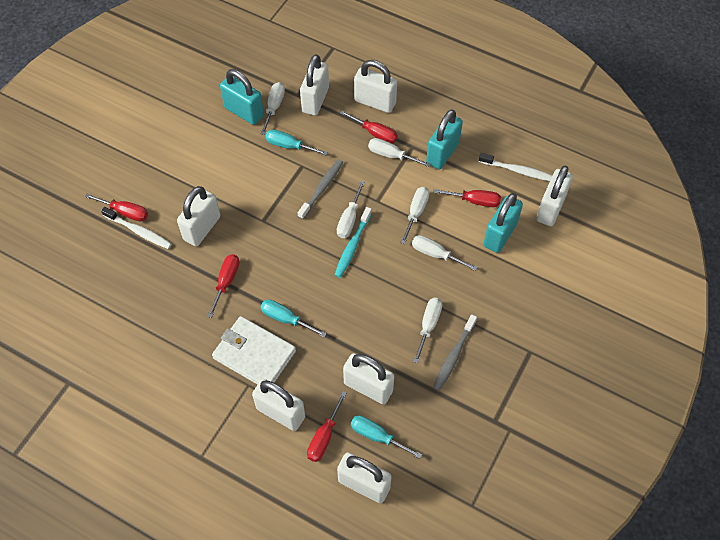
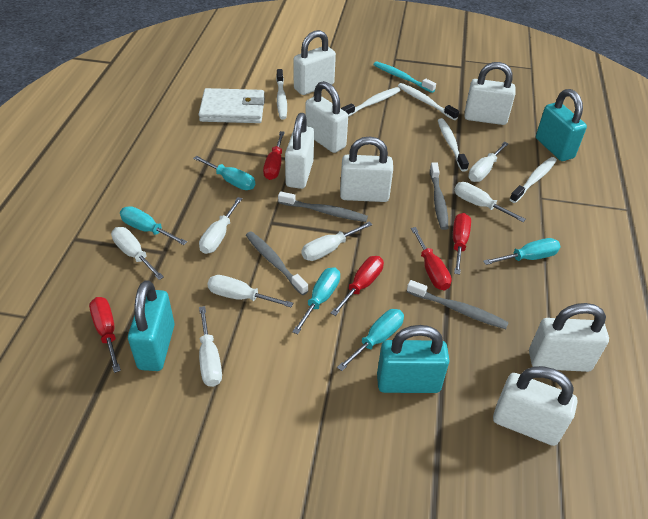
grey toothbrush: [298,159,343,220] [433,314,477,391] = 2 -> [246,231,308,295] [278,191,368,222] [407,280,509,329] [430,162,448,230] = 4
turquoise screwdriver: [261,299,327,338] [265,129,328,156] [351,416,422,459] = 3 -> [120,206,187,245] [193,156,255,190] [292,267,340,334] [337,309,404,371] [483,238,561,265] = 5
white screwdriver: [261,82,285,135] [337,181,365,238] [368,138,431,167] [400,187,429,244] [412,235,478,271] [413,298,442,363] = 6 -> [111,227,164,280] [199,197,242,254] [199,306,222,387] [207,275,293,308] [302,222,373,261] [454,182,526,222] [468,142,509,182] = 7
white toothbrush: [101,207,172,249] [479,153,553,181] = 2 -> [276,69,287,119] [341,87,401,117] [398,83,459,120] [438,118,469,172] [510,157,557,203] = 5

